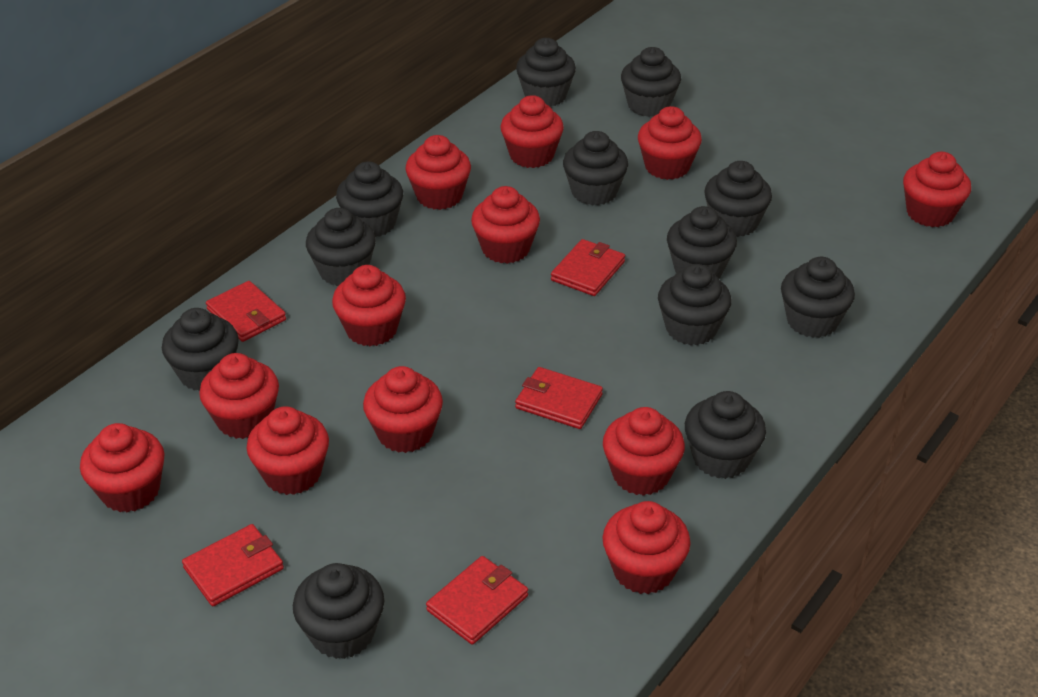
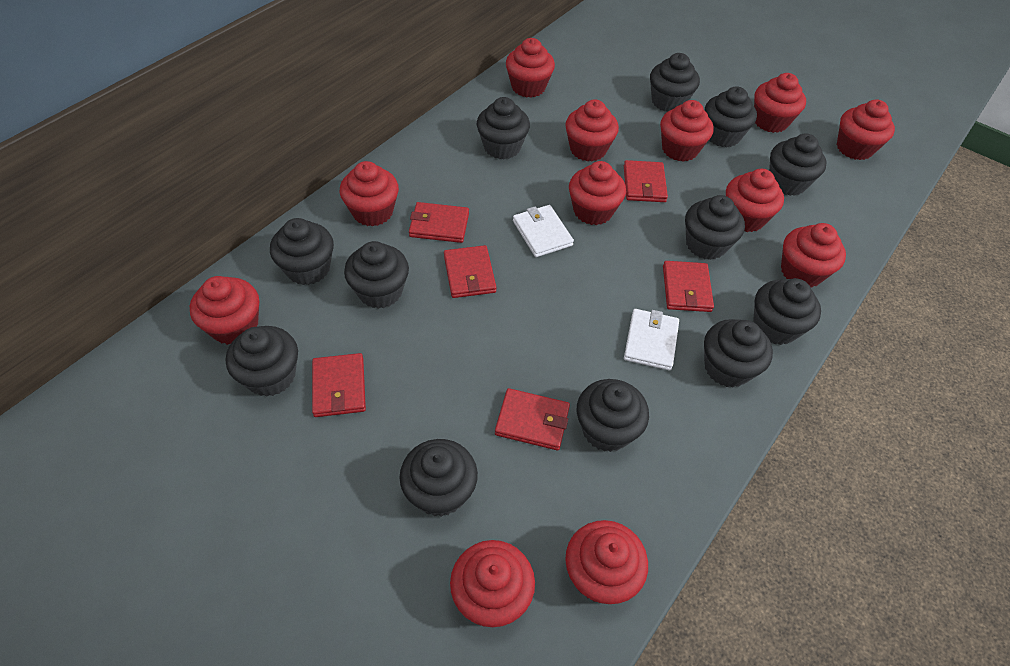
red wallet: [182,524,284,606] [206,281,286,342] [426,556,528,645] [515,367,603,429] [551,239,625,296] = 5 -> [312,353,366,417] [409,202,469,243] [444,245,496,298] [495,388,570,450] [624,160,668,202] [663,261,714,312] = 6
white wallet: none = 0 -> [513,205,574,257] [624,309,679,370] = 2

